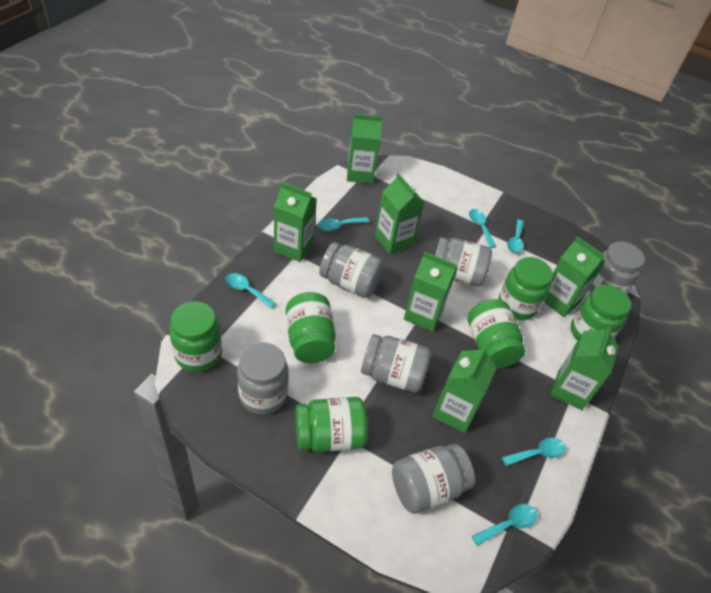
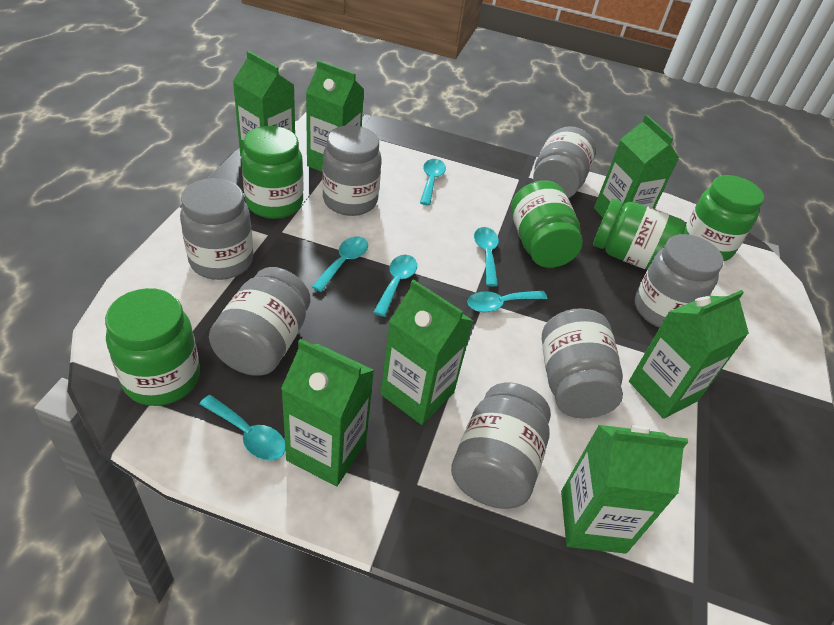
green jar: [169,301,222,372] [286,292,336,363] [295,397,367,452] [468,299,525,368] [499,257,553,320] [571,285,631,341] = 6 -> [105,288,200,406] [241,126,304,219] [511,180,583,268] [593,199,686,270] [684,175,764,261] = 5
grey jar: [237,342,289,415] [319,242,384,298] [361,334,431,393] [392,444,475,514] [435,237,492,286] [589,242,645,294] = 6 -> [180,178,253,280] [209,267,310,376] [322,125,381,216] [451,383,551,509] [533,126,596,198] [542,308,623,418] [635,234,724,328] = 7

